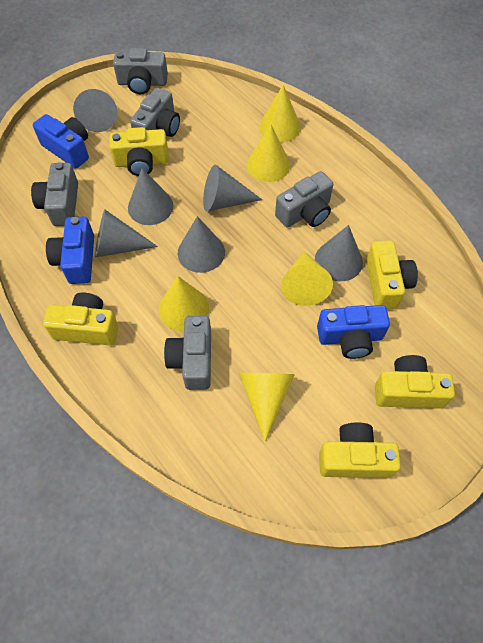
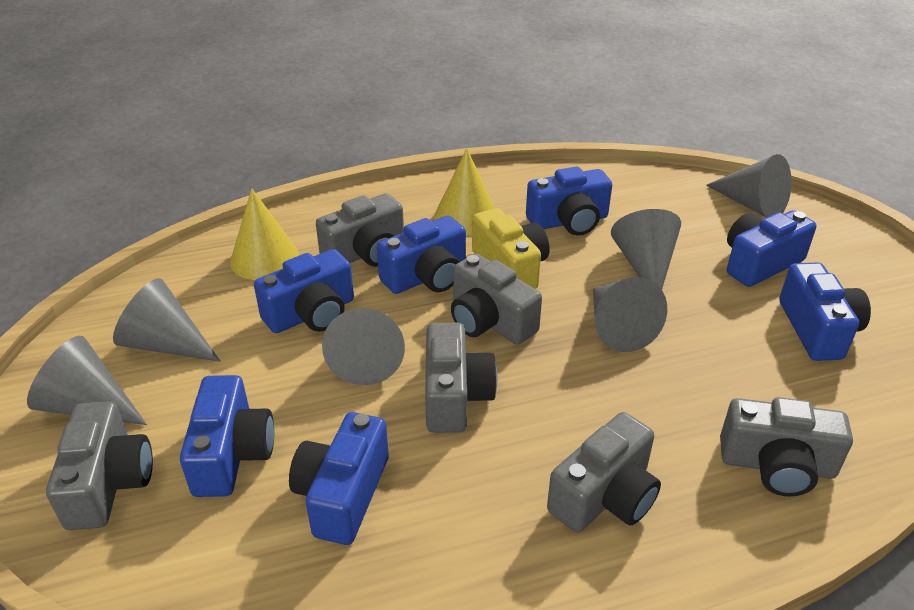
blue camera: [33,114,89,169] [46,216,94,284] [317,305,390,359] = 3 -> [180,375,274,497] [254,249,354,333] [289,412,389,545] [377,216,466,294] [526,167,612,236] [727,210,816,287] [779,262,871,361] = 7
grey camera: [31,162,78,226] [113,48,168,94] [130,88,180,137] [164,316,211,390] [275,171,333,228] = 5 -> [46,401,153,530] [316,193,404,267] [425,323,497,433] [451,254,542,345] [547,412,661,533] [720,397,853,497] = 6
yellow camera: [43,292,119,345] [109,127,169,176] [319,422,401,478] [366,241,418,309] [375,355,455,409] = 5 -> [472,208,550,289] = 1
yellow cone: [159,276,209,331] [239,373,295,442] [247,125,290,182] [259,85,301,142] [281,251,333,306] = 5 -> [230,188,299,280] [434,148,495,235] = 2

